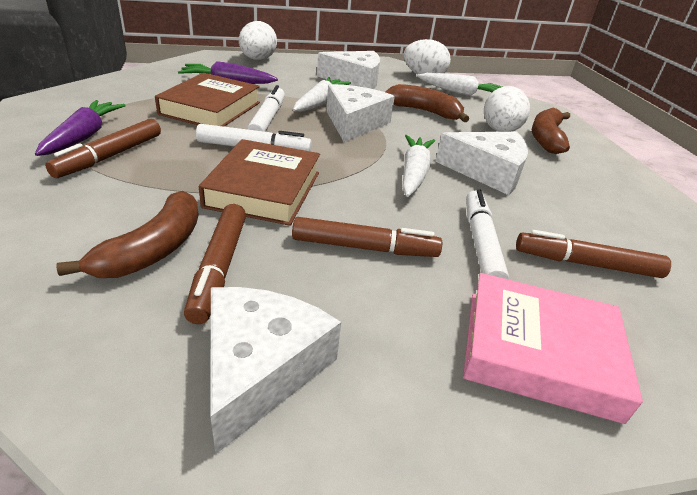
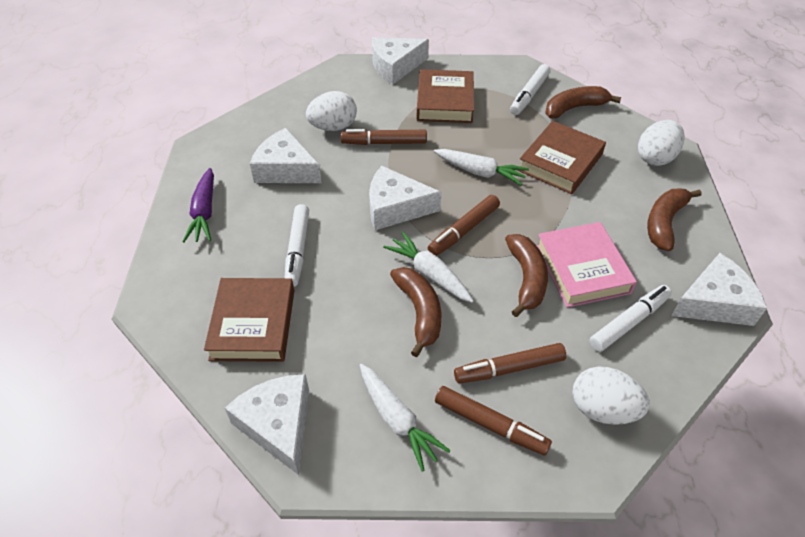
brown banana: [56,191,199,278] [385,84,469,122] [532,108,570,154] = 3 -> [390,267,441,357] [505,234,548,317] [545,86,621,119] [647,189,702,251] = 4
brown book: [155,73,260,127] [199,139,320,226] = 2 -> [204,278,295,362] [417,69,474,123] [518,121,606,194] = 3
purple carrot: [35,100,126,156] [178,61,278,84] = 2 -> [182,168,214,243] = 1
white cheese: [210,287,341,454] [317,51,380,89] [326,84,395,143] [435,132,528,195] = 4 -> [225,374,309,475] [250,128,322,183] [369,166,442,230] [372,37,429,84] [671,253,767,326] = 5

